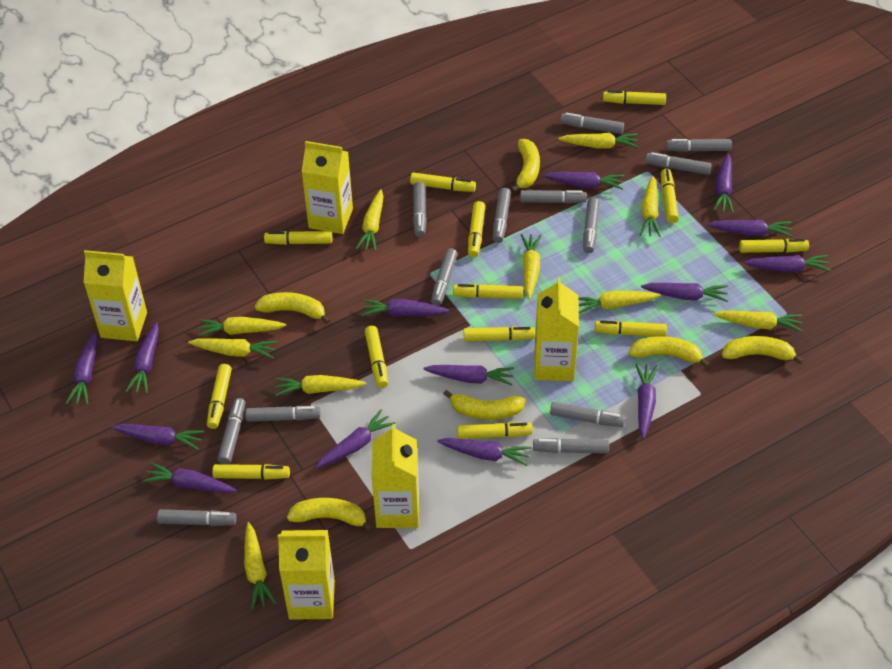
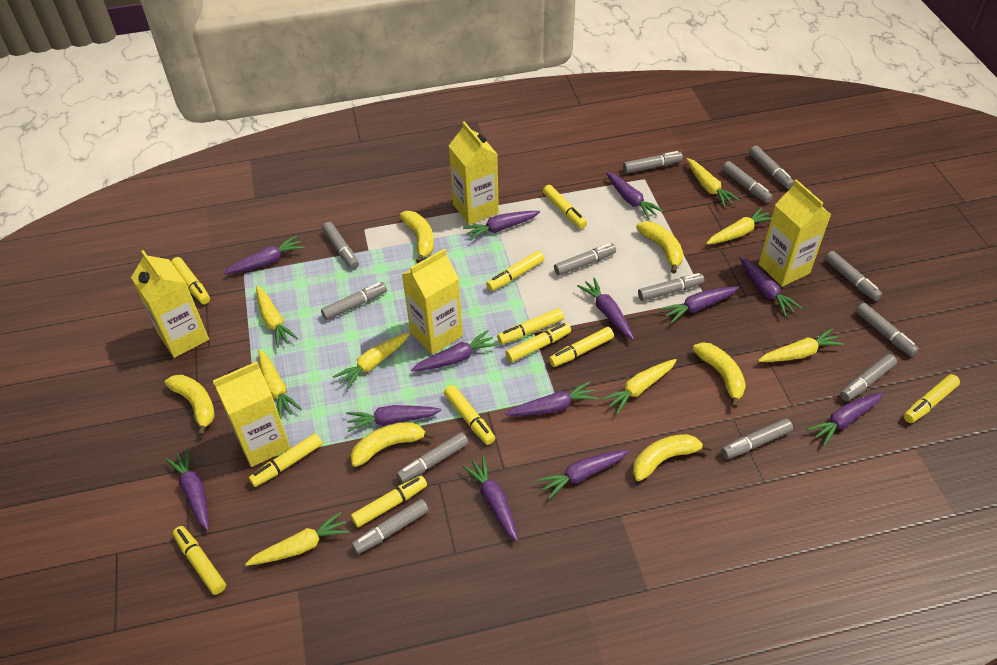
purple carrot: [66,332,98,405] [112,424,204,450] [125,322,159,394] [143,462,237,493] [315,409,396,468] [361,299,449,317] [424,365,514,386] [437,438,531,466] [542,172,624,190] [635,364,658,439] [641,283,728,302] [707,220,792,237] [713,153,734,213] [743,255,830,272] = 14 -> [165,448,209,531] [224,235,305,274] [346,405,442,432] [411,330,498,371] [462,456,518,542] [463,211,540,241] [506,381,598,416] [537,450,629,499] [577,278,634,340] [606,172,663,219] [660,287,739,324] [740,256,802,316] [806,392,883,446] = 13
yellow carrot: [188,338,277,359] [198,317,286,337] [244,522,276,609] [275,375,366,396] [356,189,384,251] [521,234,542,299] [558,133,639,149] [579,291,660,314] [640,176,661,237] [713,311,803,332] = 10 -> [245,512,349,566] [256,286,298,348] [258,349,302,419] [333,332,410,390] [601,359,677,414] [686,158,740,207] [706,207,772,244] [758,328,844,362] = 8
yellow marker: [207,364,232,429] [212,464,290,480] [264,231,332,245] [365,326,388,388] [410,172,476,192] [453,284,523,299] [457,422,532,439] [464,326,535,341] [468,201,485,257] [595,320,667,337] [603,90,666,105] [661,169,679,223] [739,239,809,253] = 13 -> [171,257,210,304] [173,526,226,595] [249,433,322,487] [351,475,427,527] [444,385,495,445] [486,251,544,291] [497,308,564,344] [506,323,571,362] [543,185,587,229] [549,327,614,367] [903,374,960,423] = 11

